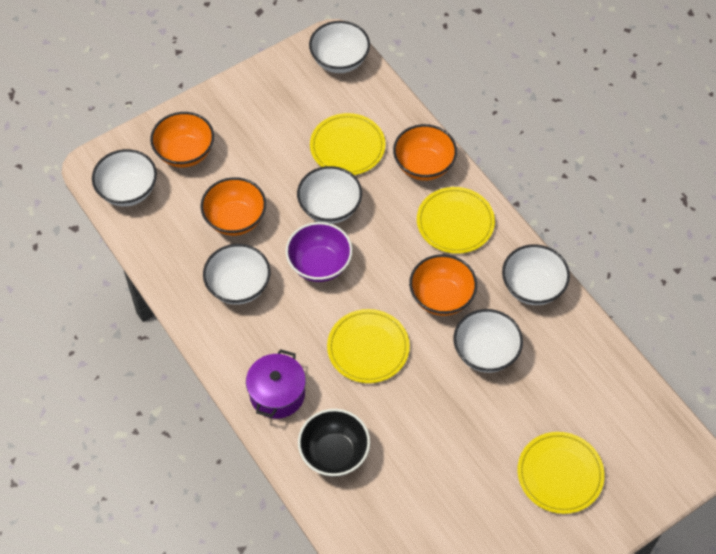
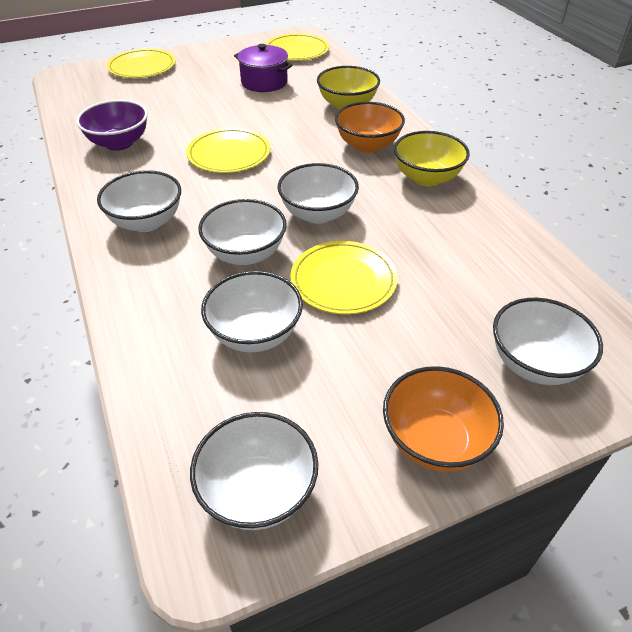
black bowl: [298,409,370,477] = 1 -> none = 0
orange bowl: [150,112,214,168] [201,177,266,236] [393,124,457,181] [409,254,477,316] = 4 -> [335,102,405,153] [383,366,504,472] = 2
yellow bowl: none = 0 -> [317,66,380,110] [394,131,470,186] = 2

